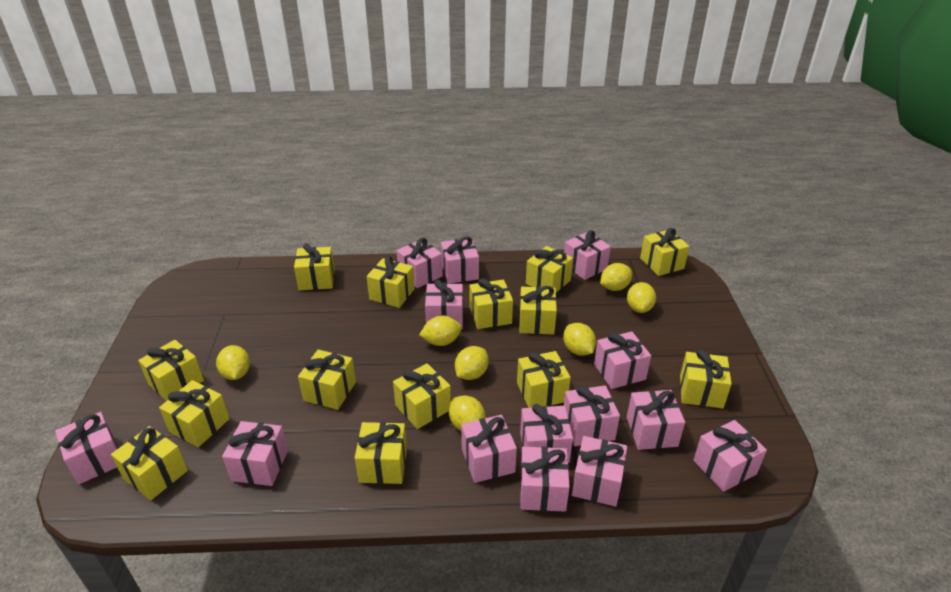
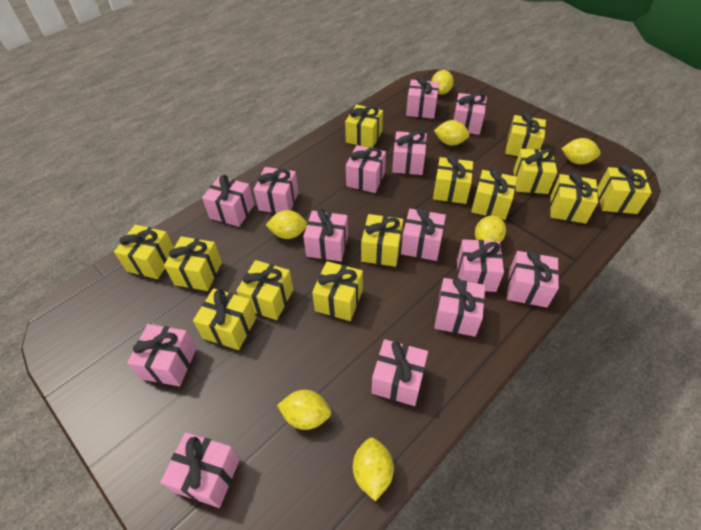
yellow gift: [111,426,188,500] [138,340,204,401] [159,380,230,447] [294,243,335,290] [298,350,356,410] [355,422,407,484] [367,256,415,308] [393,363,451,429] [469,278,513,329] [517,351,571,408] [519,286,557,335] [526,246,573,292] [640,228,690,276] [680,349,732,408] = 14 -> [114,225,174,279] [164,236,222,291] [193,288,256,350] [236,260,293,320] [312,261,363,321] [345,105,383,148] [361,214,403,267] [433,154,473,204] [471,168,517,220] [505,112,546,156] [513,149,557,194] [550,172,598,224] [597,164,652,214] = 13

